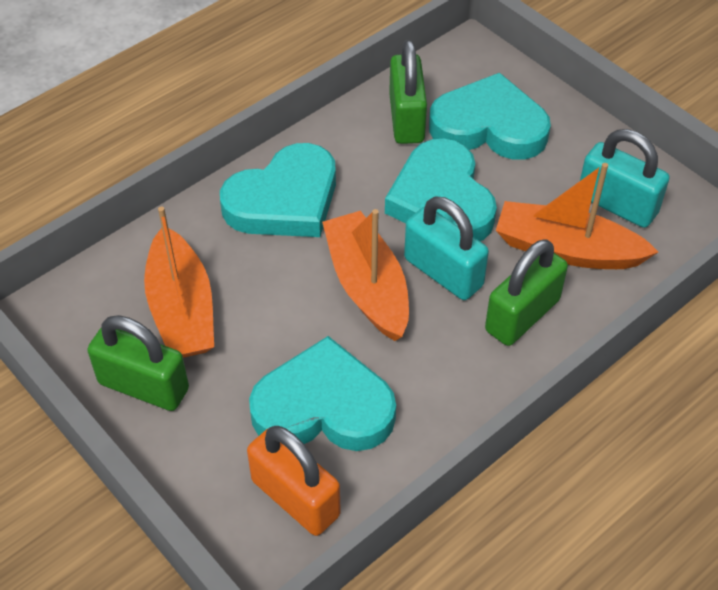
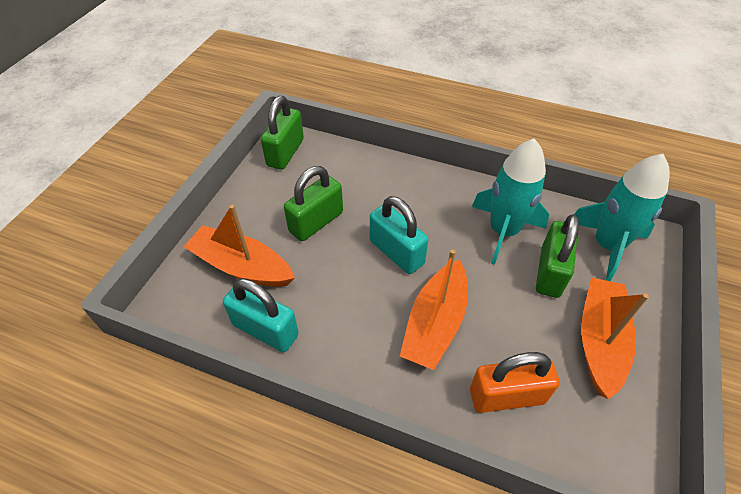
turquoise heart: [220,143,336,237] [249,336,396,451] [385,138,497,241] [429,73,551,160] = 4 -> none = 0
turquoise rocket: none = 0 -> [472,138,549,265] [574,154,670,281] = 2

